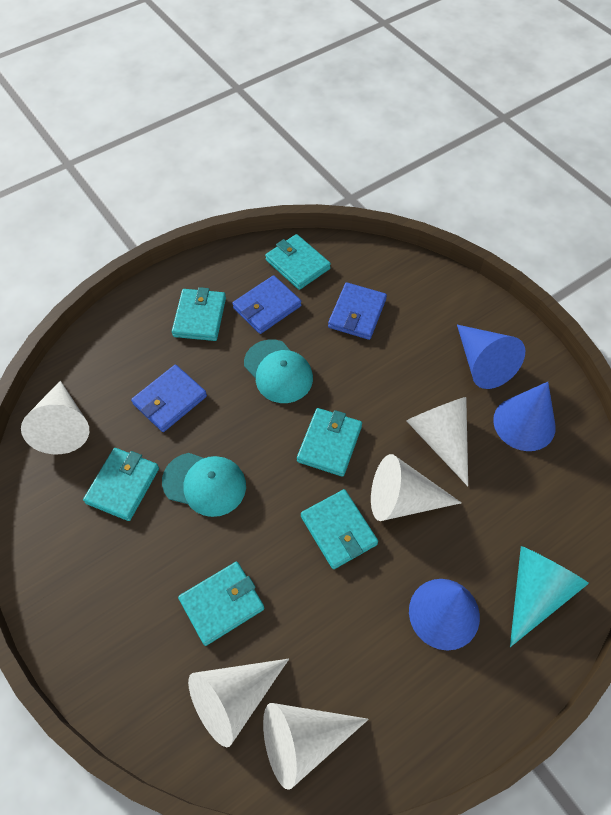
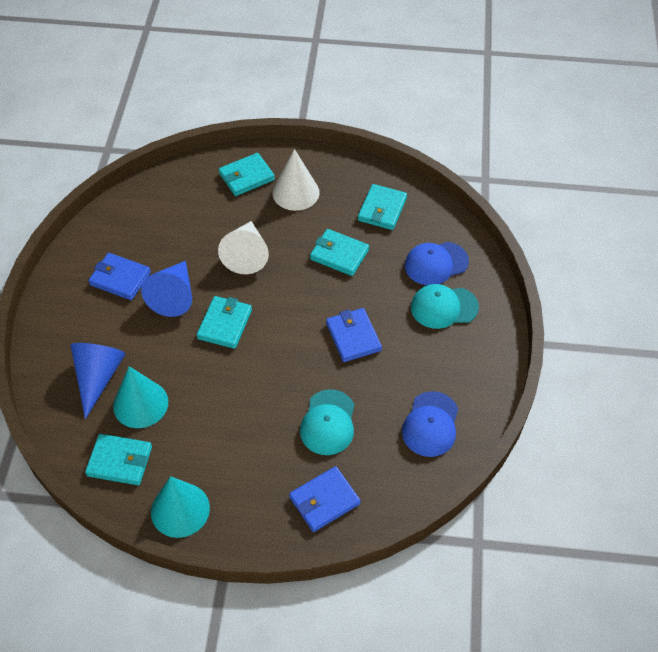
blue cap: none = 0 -> [402,391,458,457] [405,242,469,285] = 2
blue cone: [409,579,480,651] [457,325,525,389] [493,382,556,451] = 3 -> [71,343,126,419] [141,261,192,317] = 2
turquoise cone: [510,546,589,647] = 1 -> [113,366,168,428] [151,476,210,538] = 2
turquoise wallet: [83,448,159,521] [172,287,226,341] [178,562,264,646] [265,234,331,290] [297,408,362,477] [301,489,378,569] = 6 -> [85,434,152,485] [197,296,252,349] [219,153,275,196] [310,229,369,276] [358,184,407,230] = 5
white cone: [21,381,89,454] [188,659,289,747] [263,703,369,790] [371,454,462,521] [407,397,468,486] = 5 -> [218,221,269,274] [273,149,320,211] = 2

